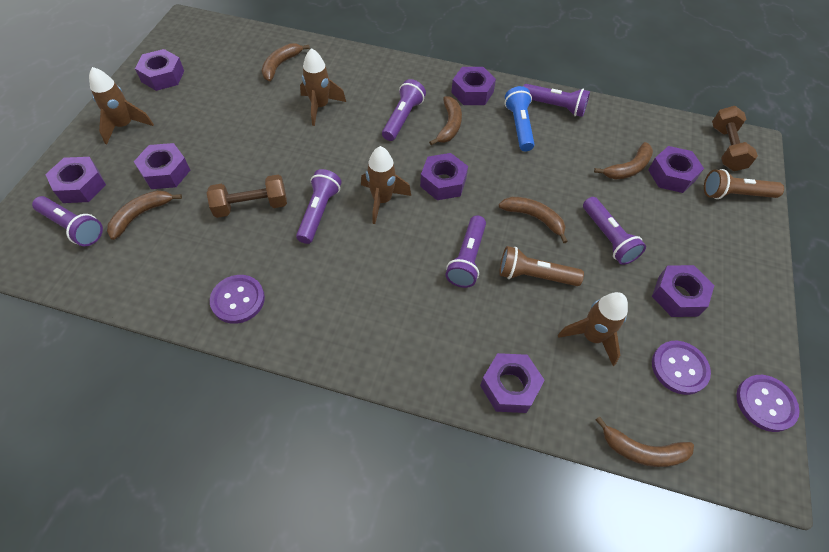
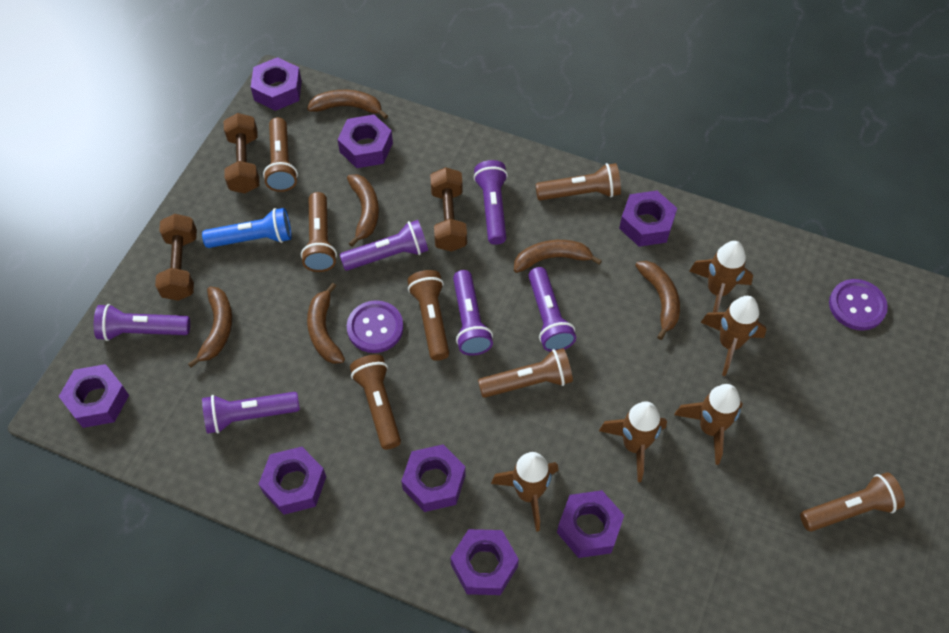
brown dumbbell: [207,175,287,218] [712,106,758,171] = 2 -> [155,214,197,301] [224,113,259,193] [430,167,467,252] = 3
brown flashlight: [499,246,584,286] [704,169,784,199] = 2 -> [263,117,298,192] [301,192,337,272] [350,354,401,450] [408,270,449,361] [478,348,573,398] [535,163,621,201] [800,472,905,532] = 7
brown rocket: [89,67,154,144] [300,48,346,126] [361,146,411,224] [558,292,628,366] = 4 -> [491,452,558,532] [599,402,667,482] [674,384,743,465] [689,241,753,312] [700,296,766,376] = 5
purple button: [210,275,265,324] [652,341,711,395] [736,375,800,432] = 3 -> [347,300,404,353] [829,279,888,331] = 2

